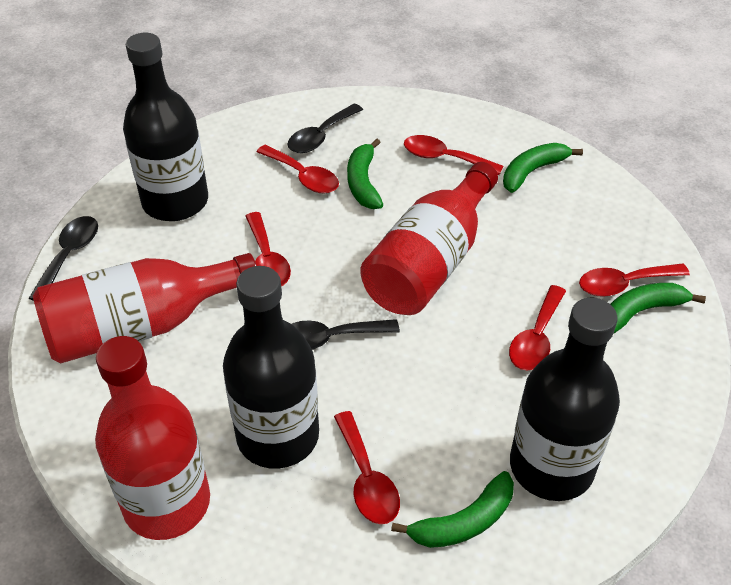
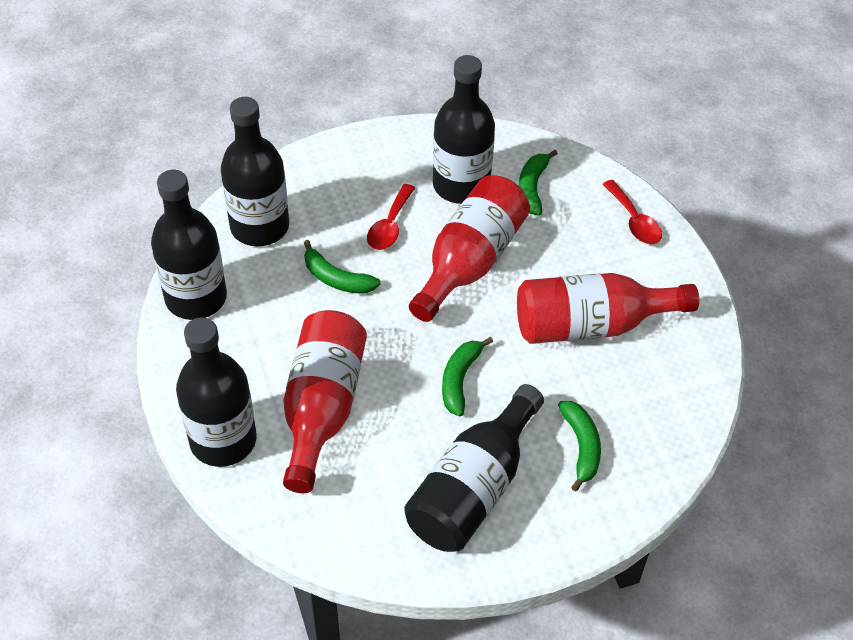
black bottle: [123,33,208,221] [223,266,319,469] [510,298,620,501] = 3 -> [151,170,227,320] [176,317,257,467] [221,97,289,246] [404,384,544,552] [433,55,495,204] = 5
black spoon: [28,216,98,301] [287,104,363,153] [292,319,400,350] = 3 -> none = 0
red spoon: [245,212,291,286] [256,145,339,194] [334,411,400,524] [404,135,503,175] [509,285,566,370] [579,264,690,297] = 6 -> [367,184,415,250] [603,180,662,244] = 2

